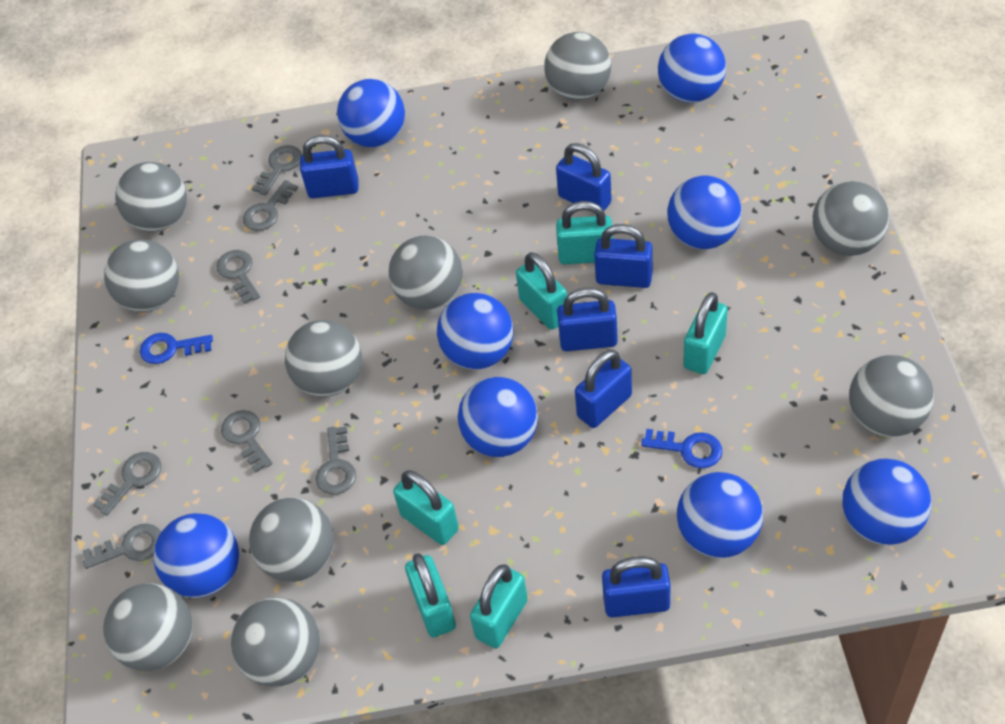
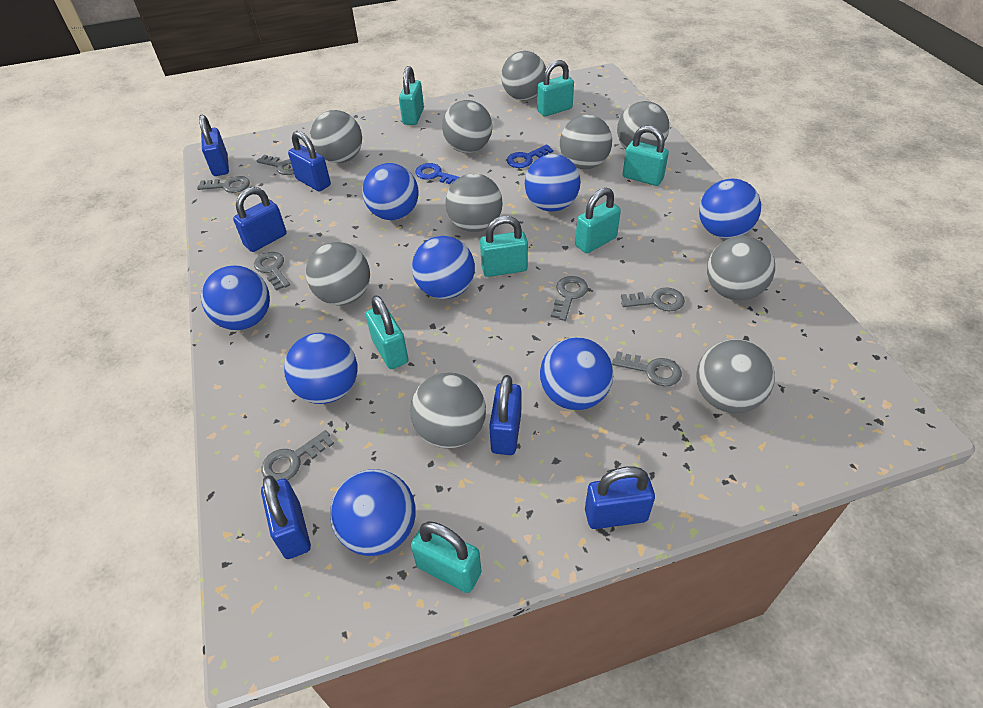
turquoise padlock: [393,470,459,545] [405,553,456,637] [470,564,528,648] [516,252,567,330] [556,201,613,264] [683,292,728,374] = 6 -> [366,295,409,369] [399,66,424,125] [411,521,481,593] [480,216,528,277] [537,60,574,117] [575,188,621,253] [623,125,669,186] = 7

